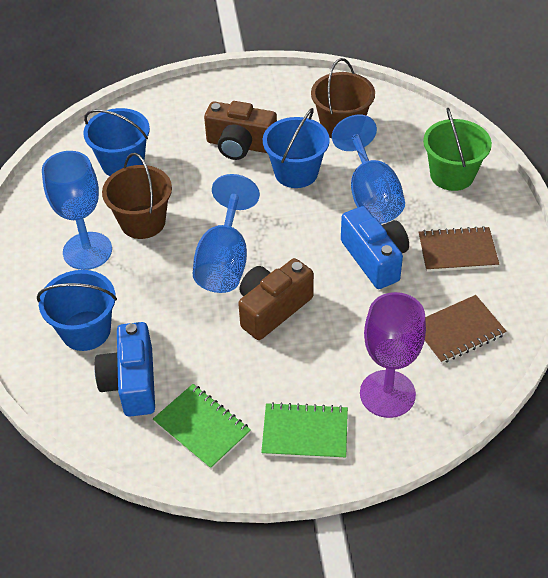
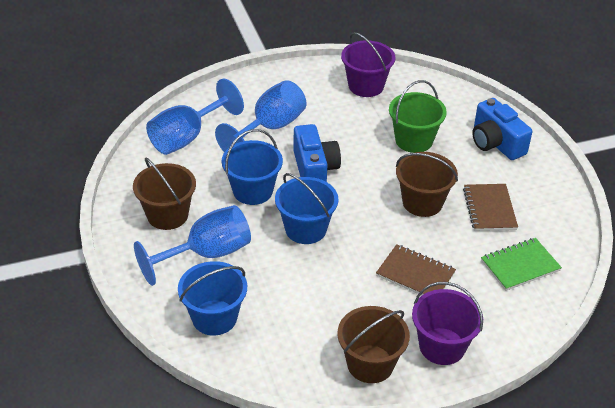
brown bucket: [102,153,172,239] [311,58,375,138] = 2 -> [133,158,196,230] [337,306,410,383] [396,152,458,217] = 3
brown camera: [204,101,277,160] [238,258,314,340] = 2 -> none = 0
green notebook: [153,384,251,469] [261,402,348,459] = 2 -> [481,238,562,291] = 1
purple bucket: none = 0 -> [341,32,395,97] [412,282,483,365] = 2
purple goblet: [360,292,426,418] = 1 -> none = 0

